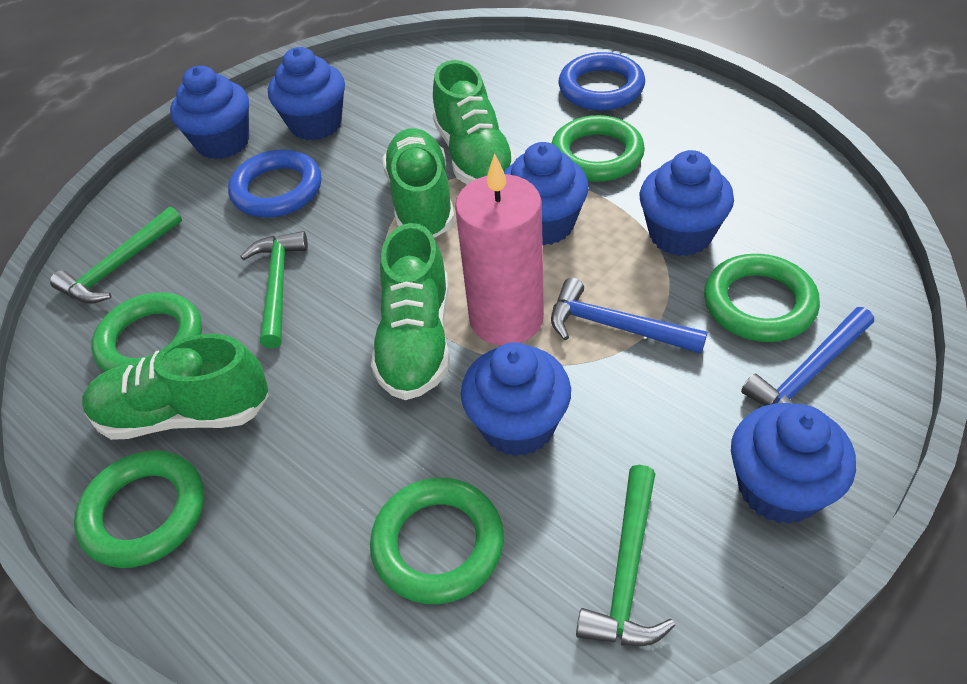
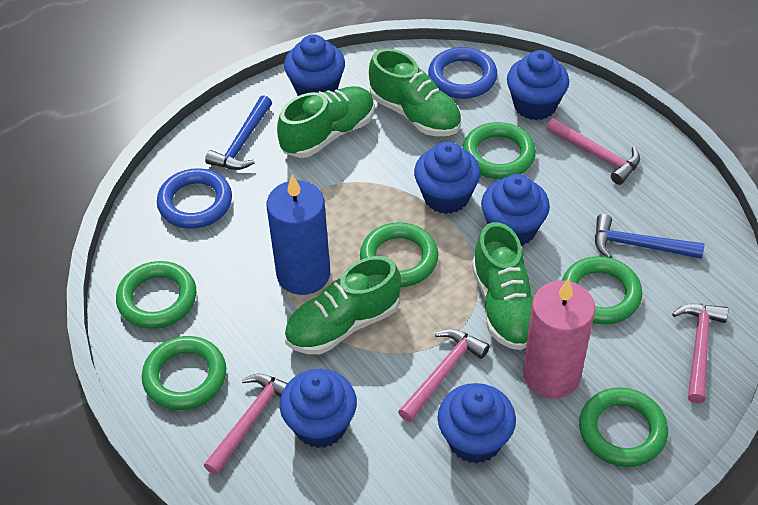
blue candle: none = 0 -> [267,175,330,295] = 1
green hammer: [50,206,182,304] [240,231,308,348] [576,465,675,646] = 3 -> none = 0
green ring: [74,450,204,568] [91,292,202,372] [370,478,504,604] [551,115,645,182] [704,254,820,342] = 5 -> [116,261,196,329] [142,336,226,410] [360,222,438,287] [463,122,536,179] [562,256,642,324] [579,387,668,467] = 6
pink hammer: none = 0 -> [204,374,288,475] [398,329,490,422] [546,118,640,185] [672,304,728,404] = 4

